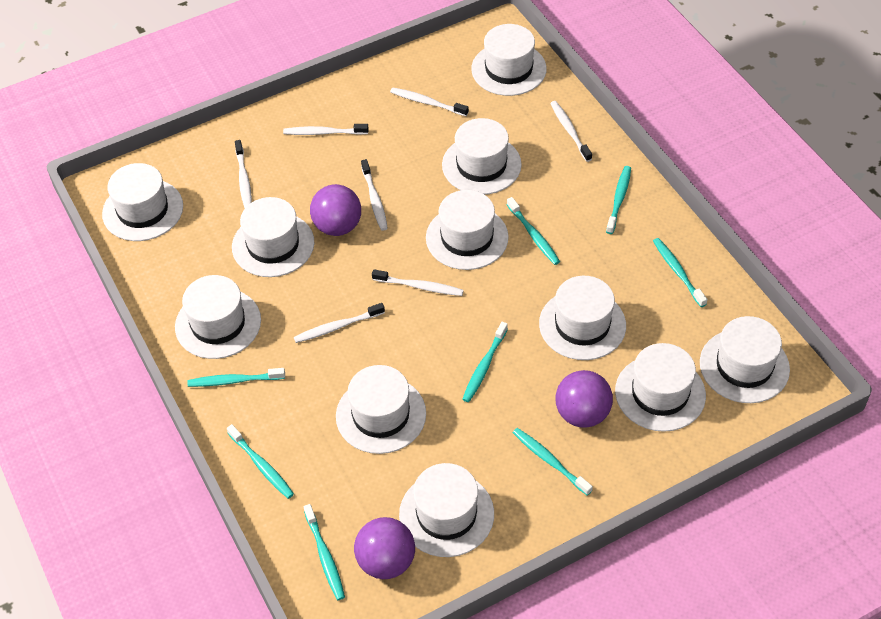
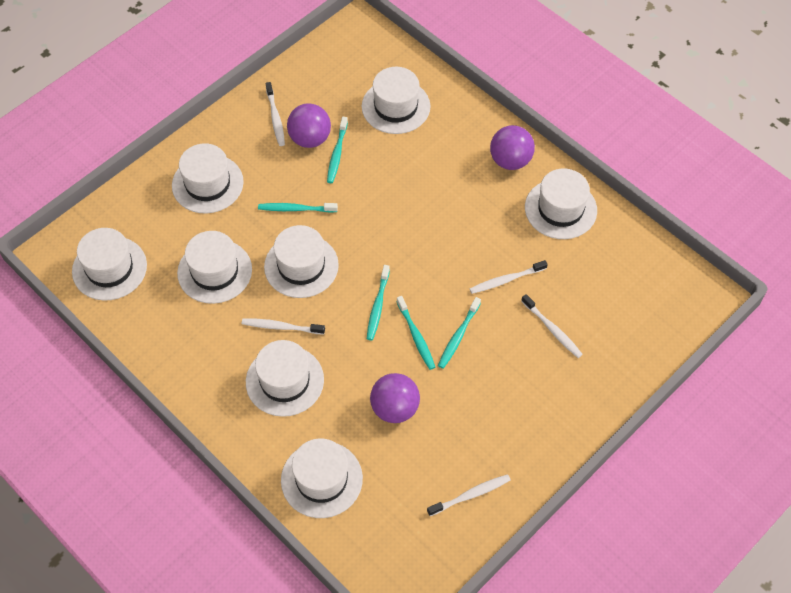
turquoise toothbrush: [187,368,285,387] [227,424,294,499] [304,504,345,600] [462,322,508,402] [507,197,560,265] [513,428,593,496] [606,166,631,234] [653,238,707,307] = 8 -> [258,203,338,213] [327,117,348,183] [367,265,390,340] [396,296,435,370] [438,297,481,369] = 5
white hat: [102,163,183,241] [175,275,261,359] [232,197,314,277] [336,365,426,454] [399,463,494,557] [426,190,509,270] [442,118,522,195] [471,24,547,96] [539,276,626,360] [615,343,706,432] [700,316,790,403] = 11 -> [72,228,147,301] [172,143,244,214] [177,231,252,304] [246,340,324,417] [264,225,339,298] [281,438,363,518] [362,67,430,134] [525,168,597,239] = 8
white toothbrush: [235,140,252,208] [283,124,369,135] [294,303,385,343] [361,159,388,231] [372,269,464,296] [390,87,469,116] [550,101,592,162] = 7 -> [242,318,325,335] [266,82,285,146] [427,474,511,516] [470,260,548,294] [521,294,583,358] = 5

